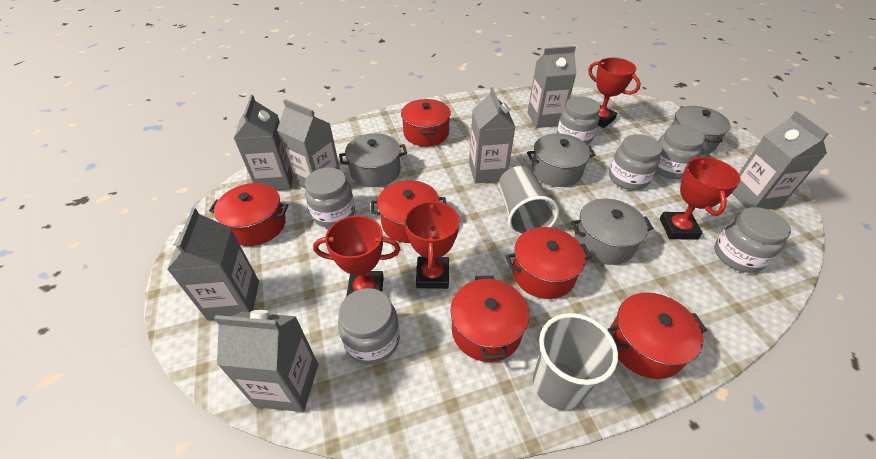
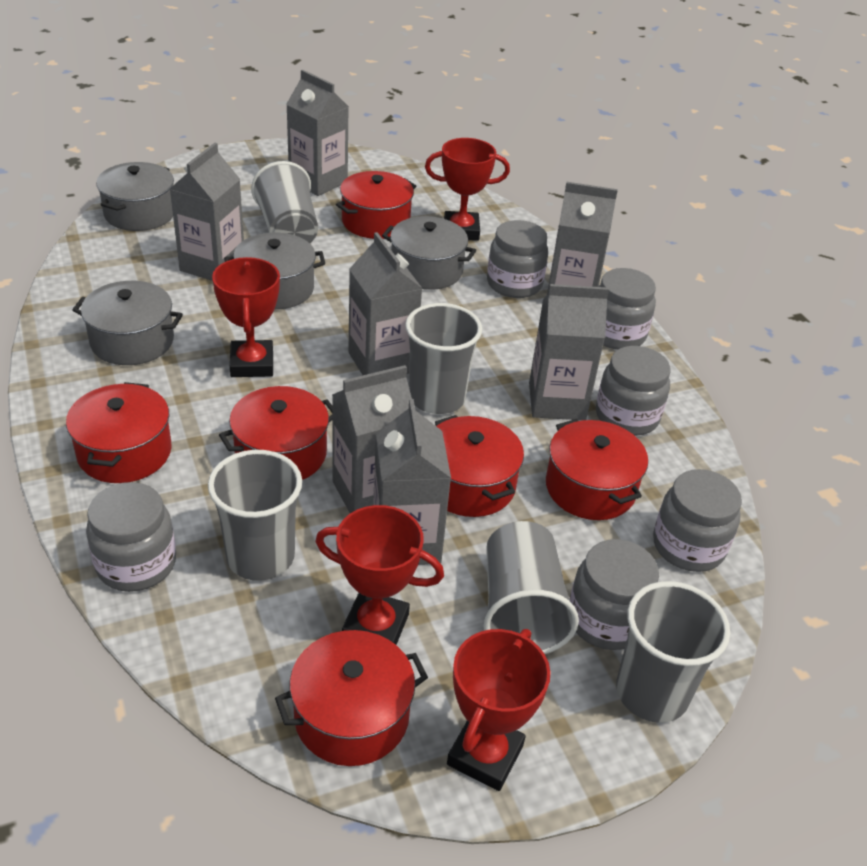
grey cup: [499,166,559,236] [533,313,618,410] = 2 -> [208,450,302,581] [251,161,318,243] [405,303,482,414] [483,521,579,654] [616,581,730,723] = 5

